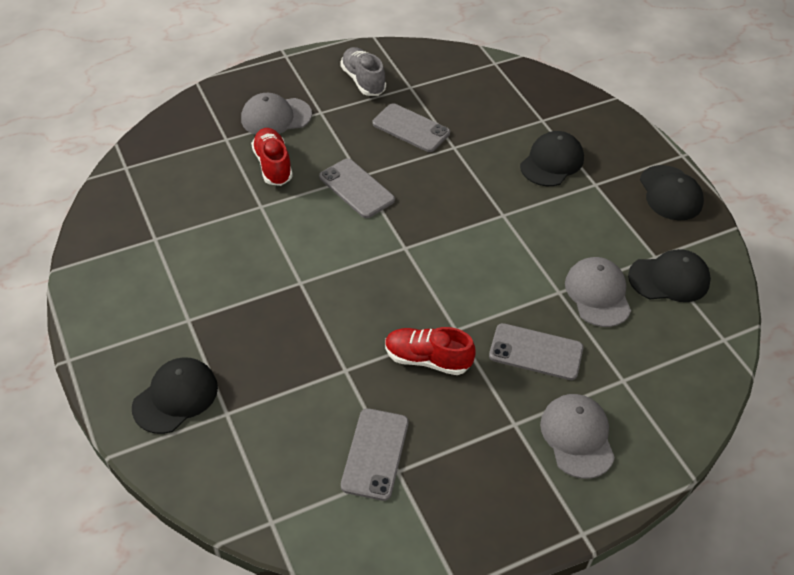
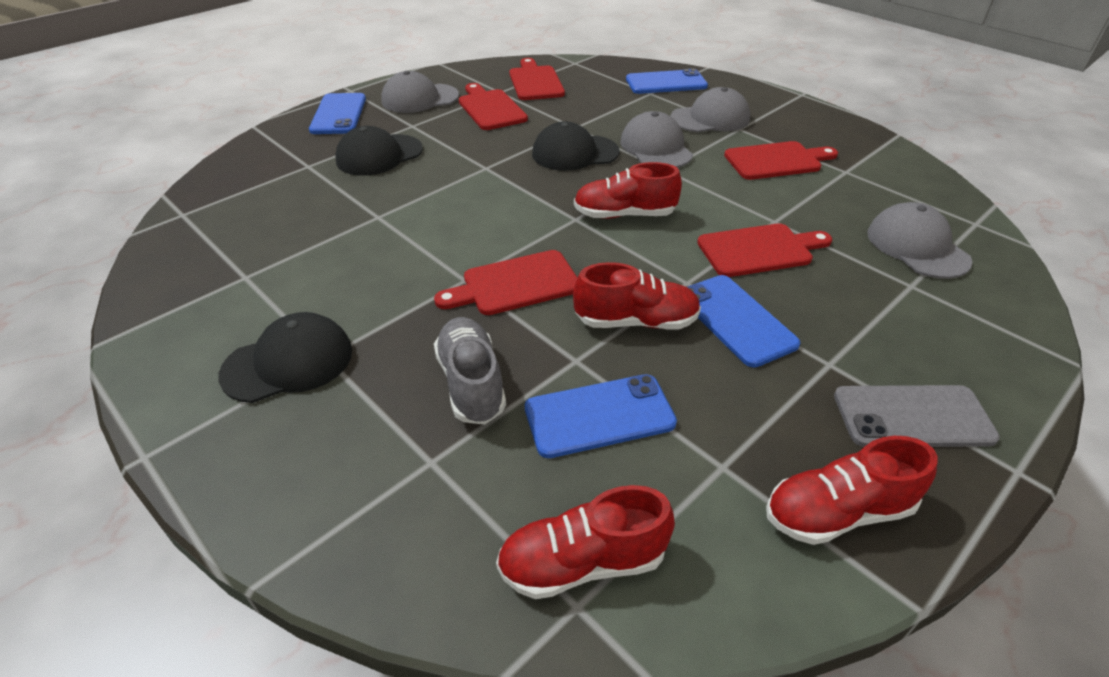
black cap: [132,357,218,434] [520,131,584,186] [628,249,711,302] [640,165,704,221] = 4 -> [218,312,352,403] [336,126,423,176] [532,122,620,171] = 3
blue phone: none = 0 -> [309,93,366,134] [525,374,677,458] [626,69,708,94] [687,275,800,367] = 4
grey cap: [241,93,312,135] [540,394,615,479] [565,257,631,327] = 3 -> [381,71,459,113] [620,111,693,168] [670,87,750,133] [867,202,972,279] = 4
grey phone: [319,158,395,218] [341,408,409,501] [372,103,450,152] [489,323,583,380] = 4 -> [834,385,1000,447] = 1
red cutting board: none = 0 -> [434,250,577,315] [459,83,528,130] [509,58,565,100] [697,223,832,277] [724,141,838,180] = 5
red shoe: [251,128,293,186] [385,327,476,375] = 2 -> [496,485,675,599] [573,262,701,330] [574,162,682,219] [766,436,937,545] = 4

